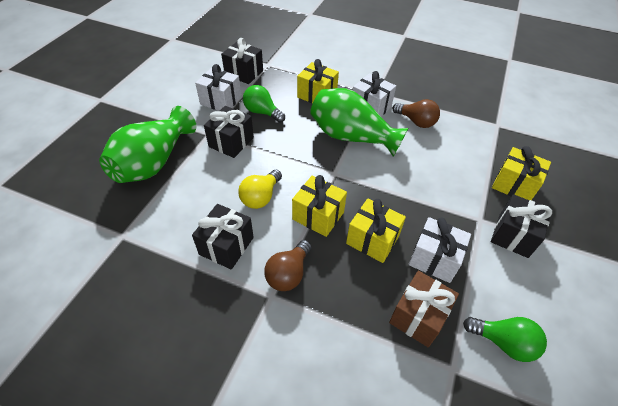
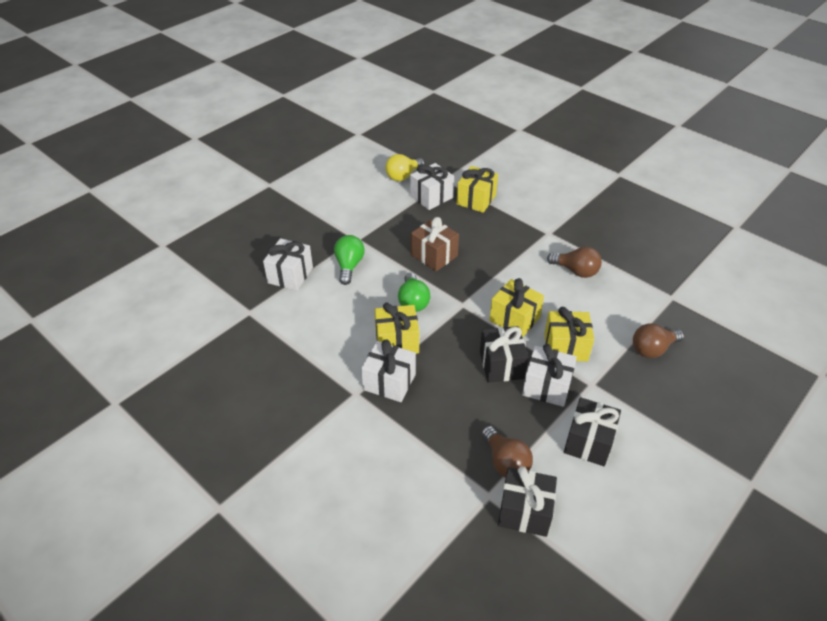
black gift: [192,204,254,270] [204,106,254,158] [221,38,263,84] [491,194,552,258] = 4 -> [480,326,529,383] [498,466,557,537] [564,397,621,466] = 3
brown light bulb: [264,240,312,291] [392,99,440,128] = 2 -> [482,426,533,478] [547,247,602,278] [633,323,684,358] = 3
green vase: [99,106,196,183] [310,88,408,157] = 2 -> none = 0
white gift: [195,64,242,111] [353,71,396,117] [409,217,471,283] = 3 -> [263,238,313,291] [361,339,416,402] [410,163,454,210] [522,344,577,407] = 4

